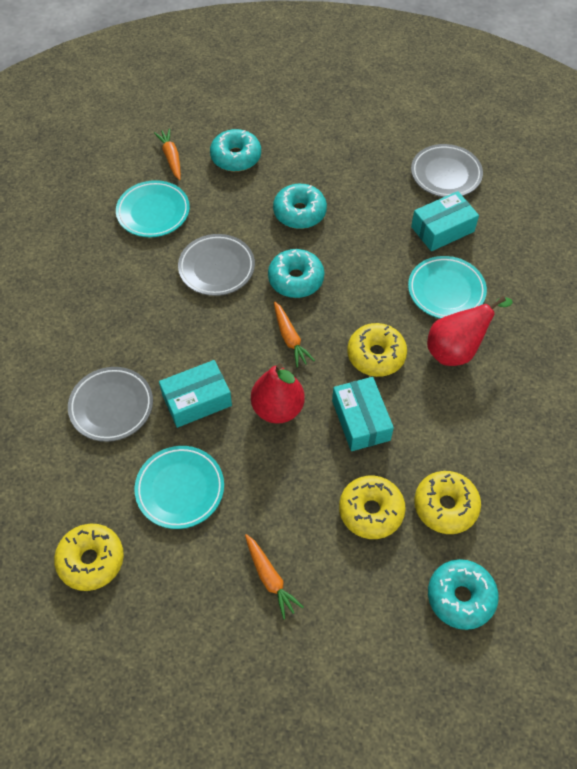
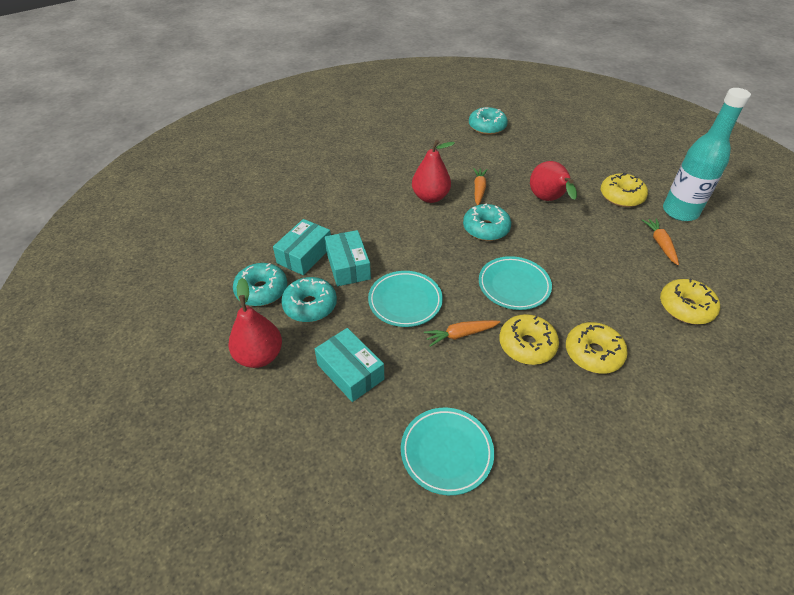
grey plate: [68,367,153,442] [178,234,255,296] [411,144,483,197] = 3 -> none = 0
red pear: [251,363,305,424] [427,296,513,366] = 2 -> [228,278,282,368] [412,140,455,203] [530,161,577,201] = 3
turquoise bottle: none = 0 -> [663,88,751,221] = 1

